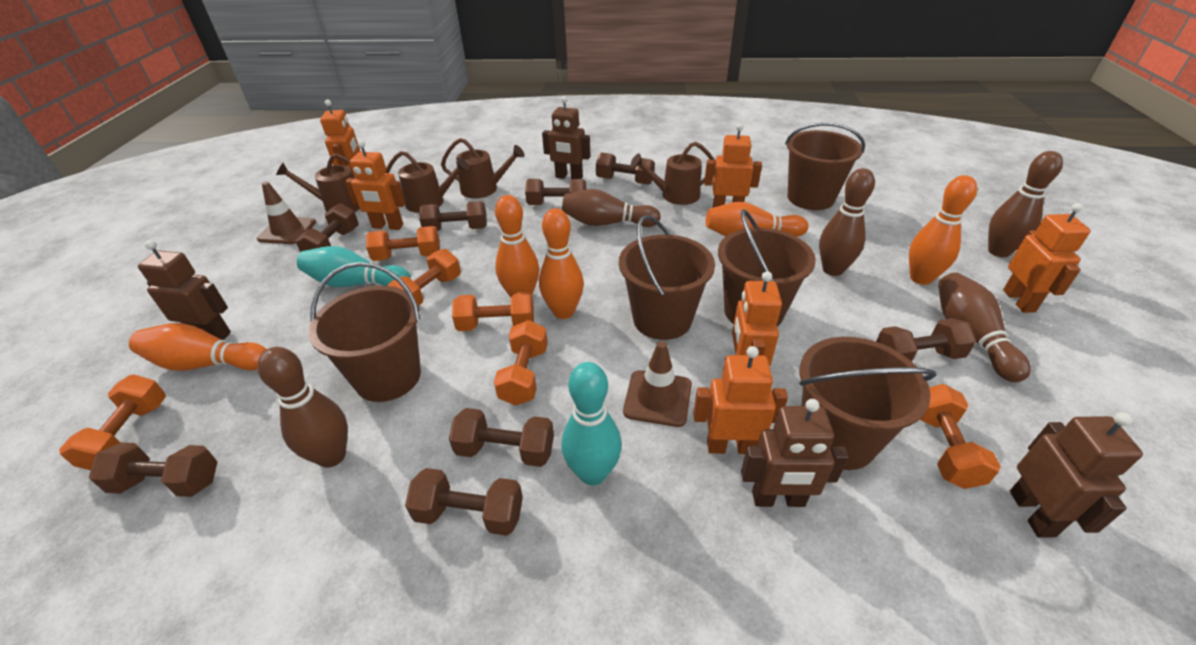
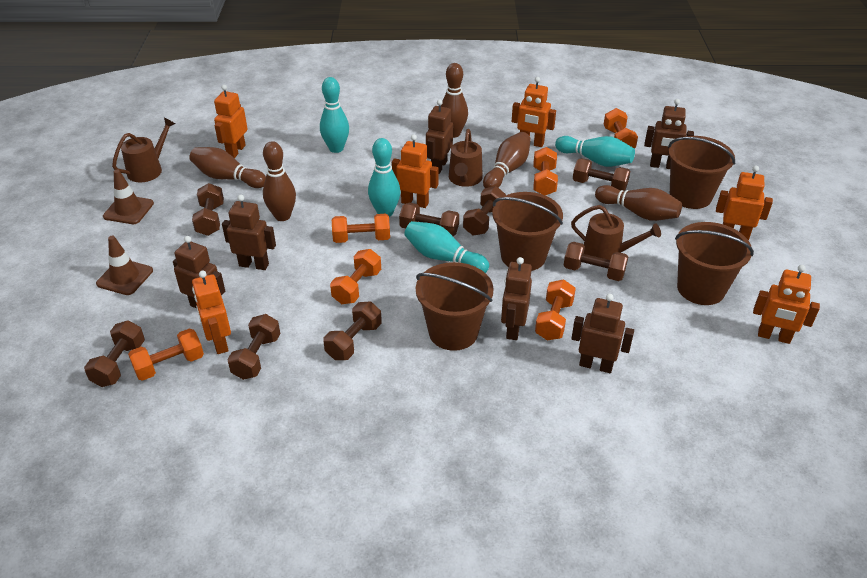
brown bucket: [308,262,421,402] [619,215,715,340] [718,209,816,327] [785,123,865,210] [799,337,937,470] = 5 -> [416,262,494,351] [492,192,563,271] [668,136,735,209] [675,222,754,305] = 4
brown robot: [138,240,231,340] [542,96,590,180] [741,399,849,507] [1010,412,1143,538] = 4 -> [173,236,225,308] [222,195,276,270] [426,99,453,174] [501,257,532,340] [571,294,634,373] [644,99,694,169] = 6
brown watering can: [276,153,360,212] [385,151,469,213] [441,138,525,198] [631,142,716,205] = 4 -> [112,118,175,182] [449,129,483,187] [571,205,661,260] = 3
orange bowling pin: [129,323,267,371] [495,195,539,298] [539,208,584,319] [706,202,809,237] [909,175,977,285] = 5 -> none = 0
turquoise bowling pin: [297,246,411,287] [561,362,622,485] = 2 -> [320,77,349,153] [368,138,400,217] [404,221,489,273] [555,136,635,167] = 4

